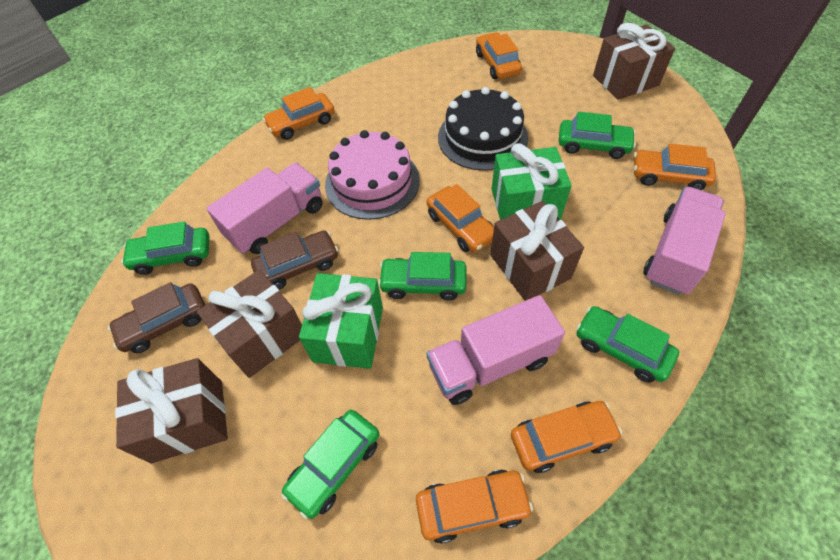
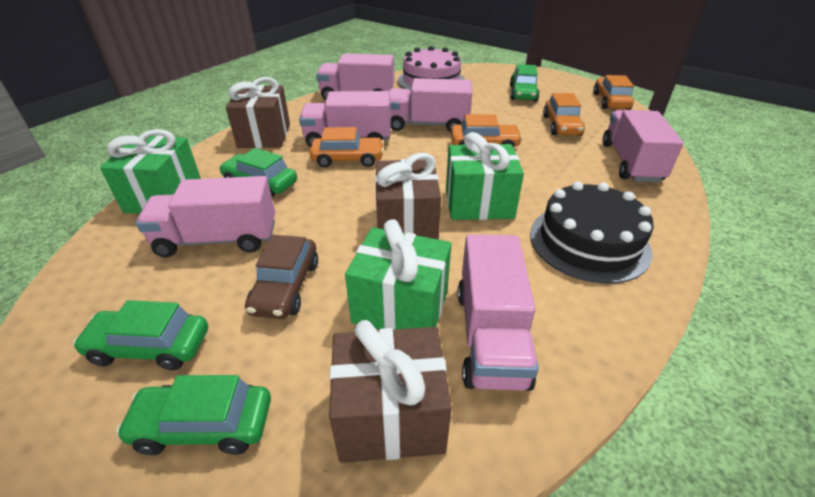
brown car: [108,282,205,353] [251,231,339,290] = 2 -> [245,235,318,319] = 1
brown gift: [115,358,228,463] [197,270,302,378] [490,201,584,301] [593,23,675,100] = 4 -> [226,77,290,148] [329,320,452,463] [375,153,441,240] = 3
green car: [121,222,210,275] [281,410,379,519] [378,252,466,301] [559,112,636,159] [576,306,679,383] = 5 -> [73,300,208,370] [116,375,271,455] [219,148,297,197] [510,64,540,102] = 4
green gift: [299,273,383,369] [492,143,572,220] = 2 -> [100,129,201,214] [345,219,451,330] [446,132,524,220] = 3
orange car: [263,87,335,140] [416,470,533,544] [427,184,494,252] [476,32,522,79] [511,401,622,473] [634,143,716,190] = 6 -> [310,127,384,167] [451,114,523,148] [543,93,585,136] [593,75,634,110] = 4
pink truck: [206,163,323,254] [427,295,565,405] [643,187,726,295] = 3 -> [136,176,275,257] [299,91,391,147] [316,53,394,100] [389,78,472,132] [457,234,539,391] [603,110,684,182] = 6

